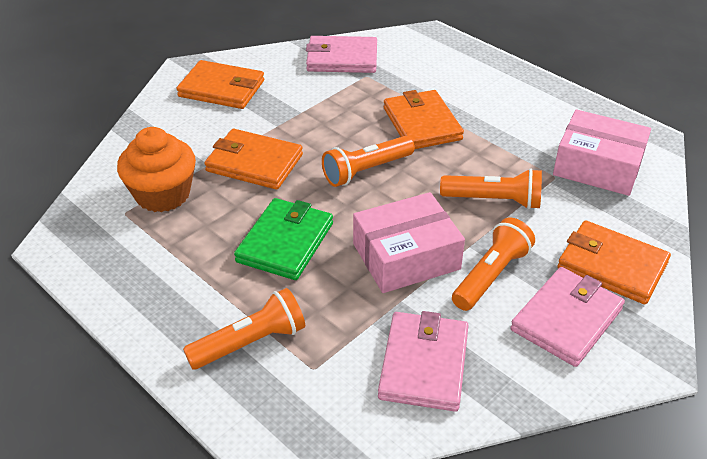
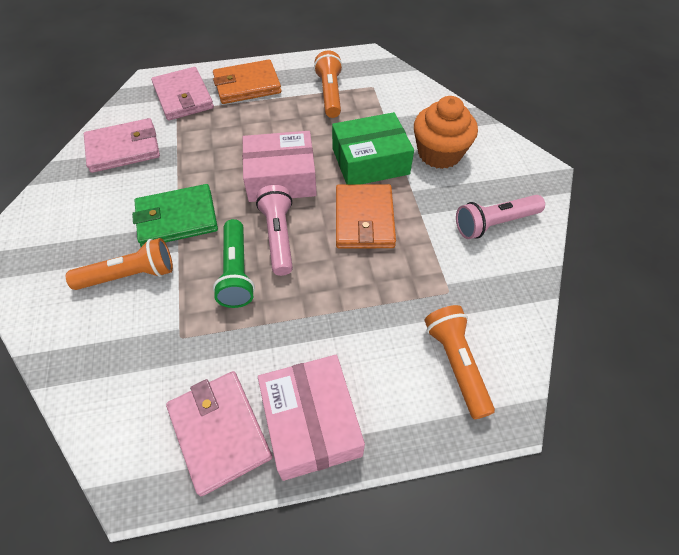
green box: none = 0 -> [332,112,414,184] = 1
green flashlight: none = 0 -> [213,219,255,308] = 1
orange flashlight: [183,288,305,370] [322,136,415,187] [440,168,542,209] [452,217,535,311] = 4 -> [66,238,173,290] [314,50,343,118] [424,305,495,419] = 3
orange wallet: [176,60,264,109] [204,129,303,190] [384,90,464,149] [557,220,671,304] = 4 -> [213,60,281,104] [336,184,396,248] = 2
pink flashlight: none = 0 -> [256,185,293,276] [456,195,545,239] = 2

